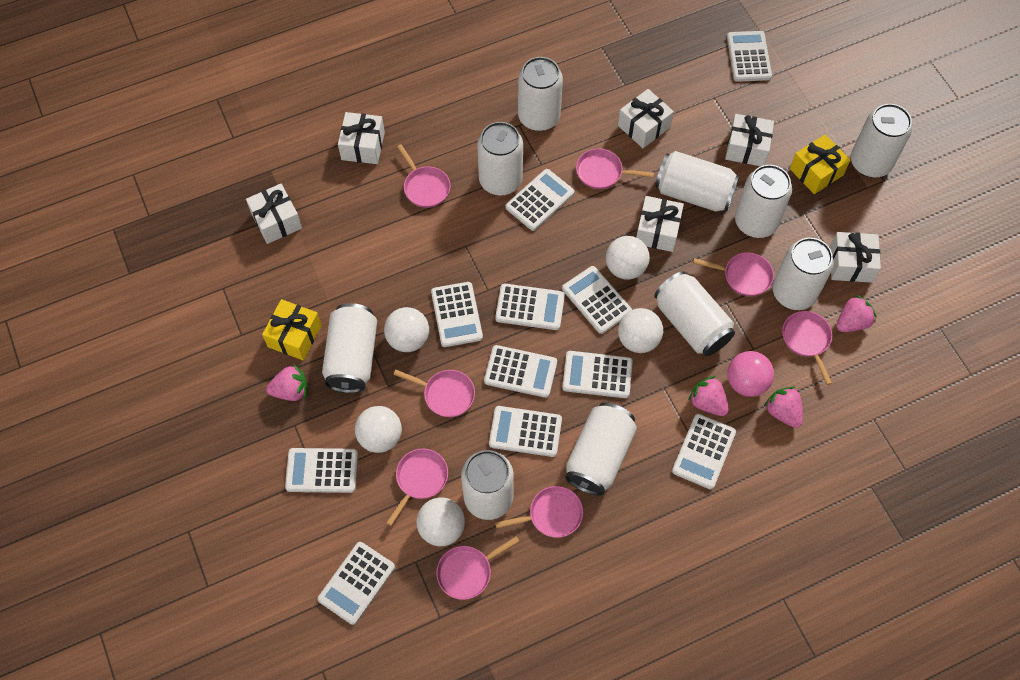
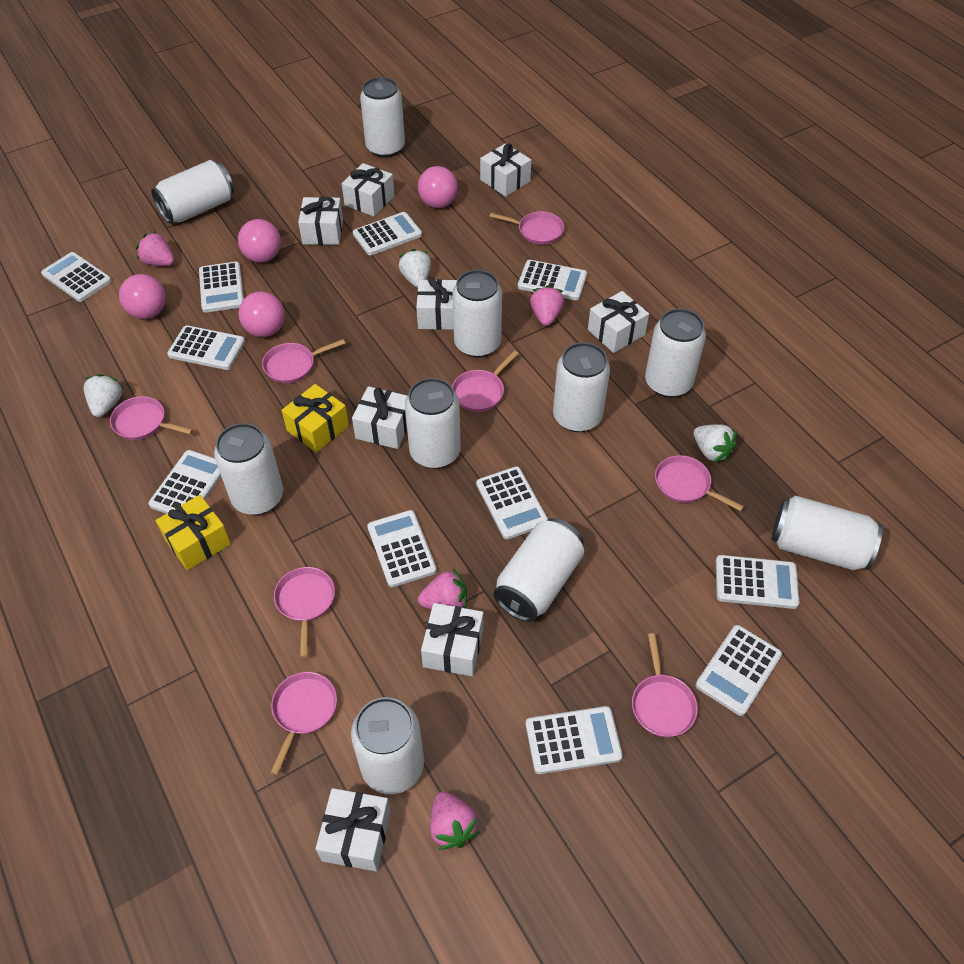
pink ball: [727,351,774,397] = 1 -> [119,274,166,319] [238,219,281,262] [239,292,285,337] [418,166,458,208] = 4
white ball: [355,406,402,453] [384,307,429,352] [416,497,465,546] [606,236,650,280] [618,308,663,353] = 5 -> none = 0
white gift: [246,184,302,244] [338,112,385,164] [618,89,674,148] [636,196,684,252] [725,114,774,166] [830,232,881,283] = 6 -> [298,197,343,245] [316,788,391,871] [342,163,394,217] [352,386,407,449] [416,277,457,330] [421,603,483,676] [480,143,531,197] [588,291,649,353] = 8
white strawberry: none = 0 -> [84,374,123,417] [399,249,431,288] [694,424,736,463] = 3

